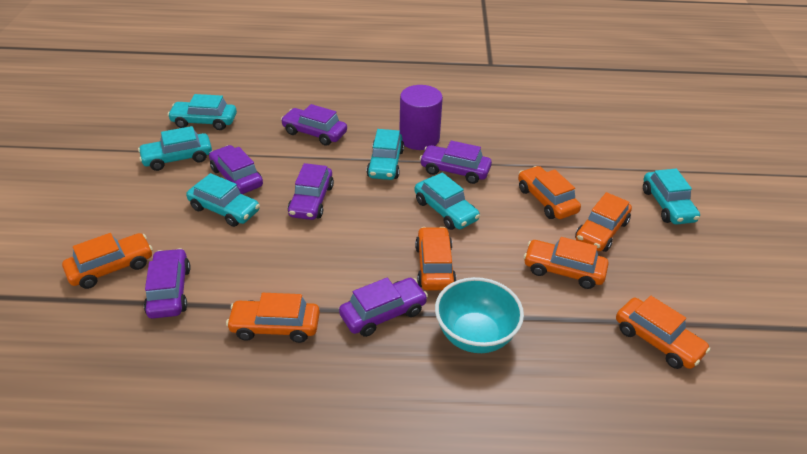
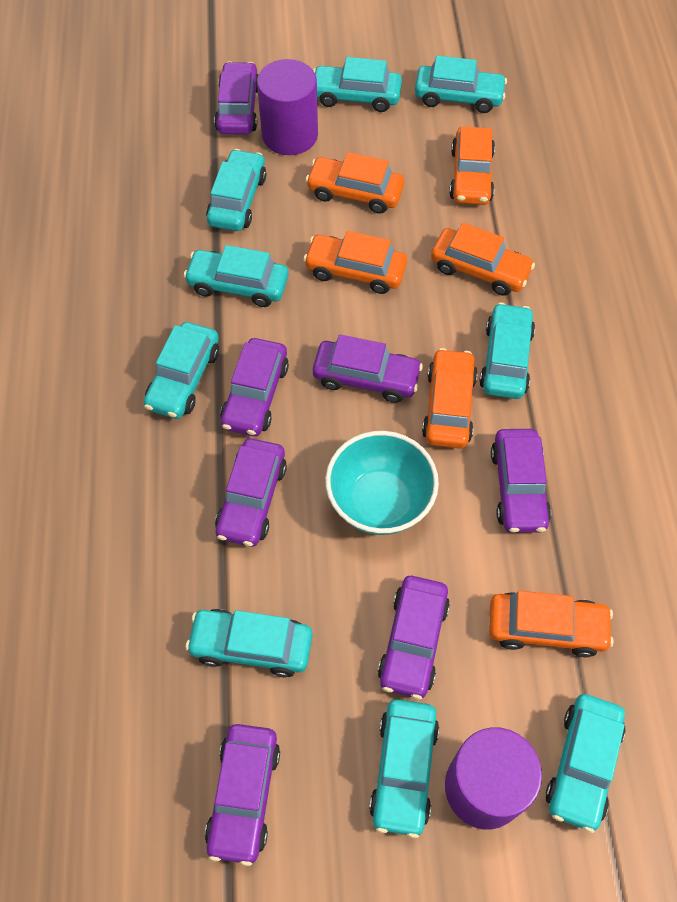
orange car: [62,233,153,289] [226,293,320,343] [415,227,456,290] [518,166,581,219] [524,237,609,289] [575,192,632,252] [616,296,711,369] = 7 -> [303,231,407,294] [305,152,404,214] [422,348,478,449] [431,223,535,296] [449,126,495,205] [489,590,614,657] = 6
purple car: [144,248,191,319] [209,145,263,194] [281,104,347,146] [288,163,334,220] [339,278,428,337] [420,141,492,184] = 6 -> [205,724,280,866] [214,61,259,134] [215,438,287,547] [220,338,289,436] [313,335,423,403] [378,576,450,699] [491,429,551,533] = 7
purple cylinder: [399,85,443,150] = 1 -> [257,59,318,155] [445,727,542,830] = 2
turquoise car: [138,126,212,171] [167,94,237,130] [186,173,260,227] [366,129,404,180] [415,172,480,230] [643,169,700,225] = 6 -> [144,322,219,419] [183,245,288,307] [185,609,312,678] [206,149,266,231] [313,57,402,112] [369,699,439,838] [415,56,507,113] [479,303,535,399] [546,694,625,833] = 9

